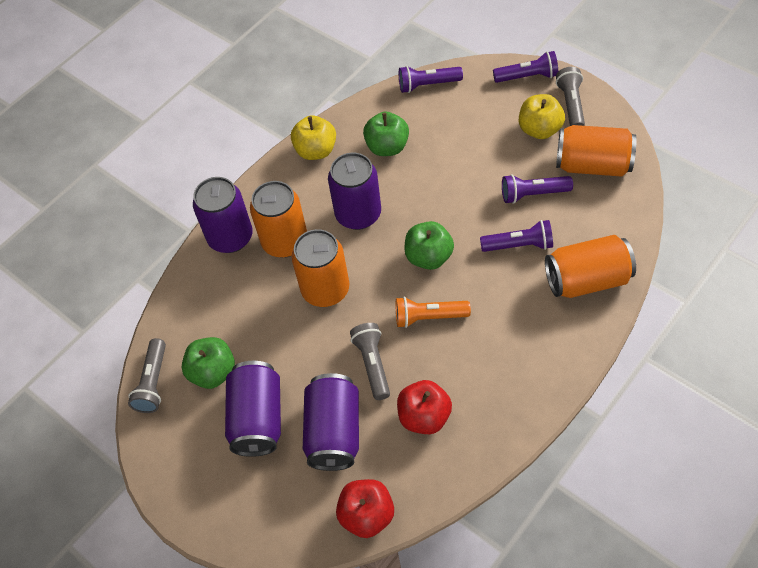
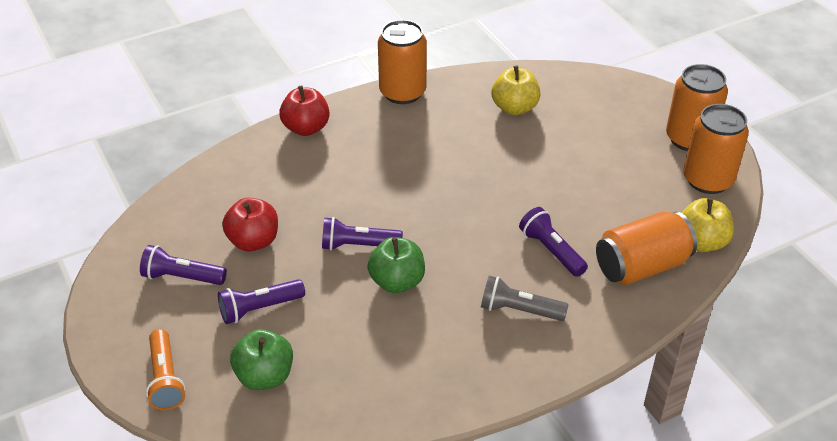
green apple: [182,337,235,389] [363,112,409,156] [404,221,454,270] = 3 -> [230,329,293,390] [367,237,425,293] = 2
grey flashlight: [128,338,166,413] [350,323,390,400] [556,67,585,126] = 3 -> [481,276,568,321] = 1
purple can: [193,177,253,253] [225,361,281,457] [303,373,359,471] [328,153,381,230] = 4 -> none = 0

